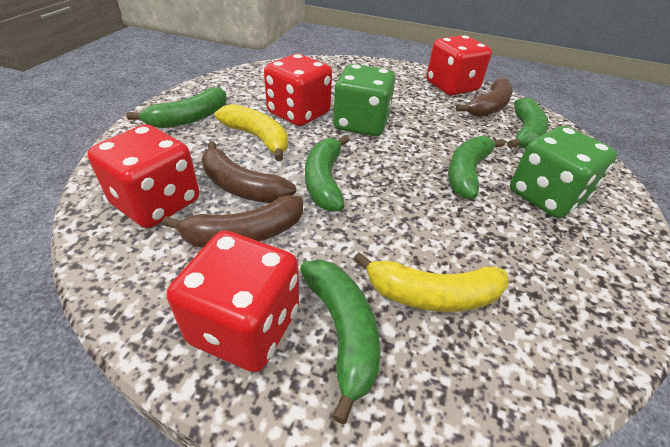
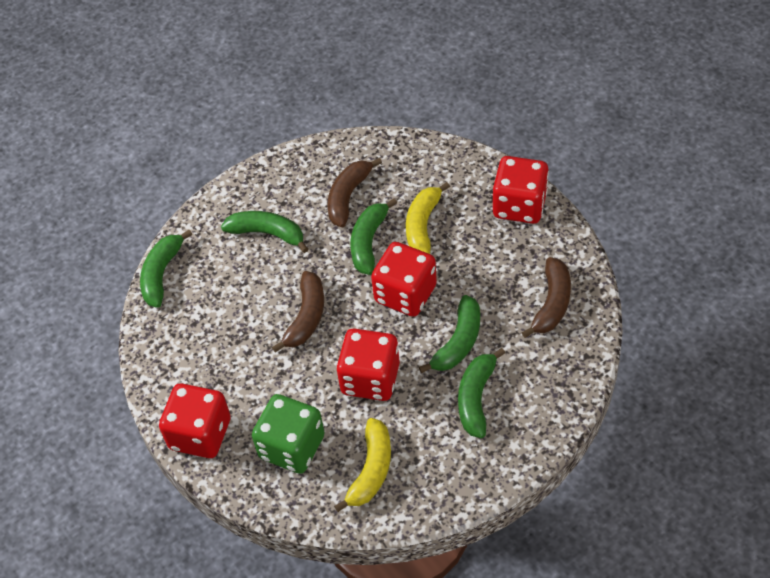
green dice: [333,64,395,136] [510,126,617,218] = 2 -> [252,394,325,474] = 1

